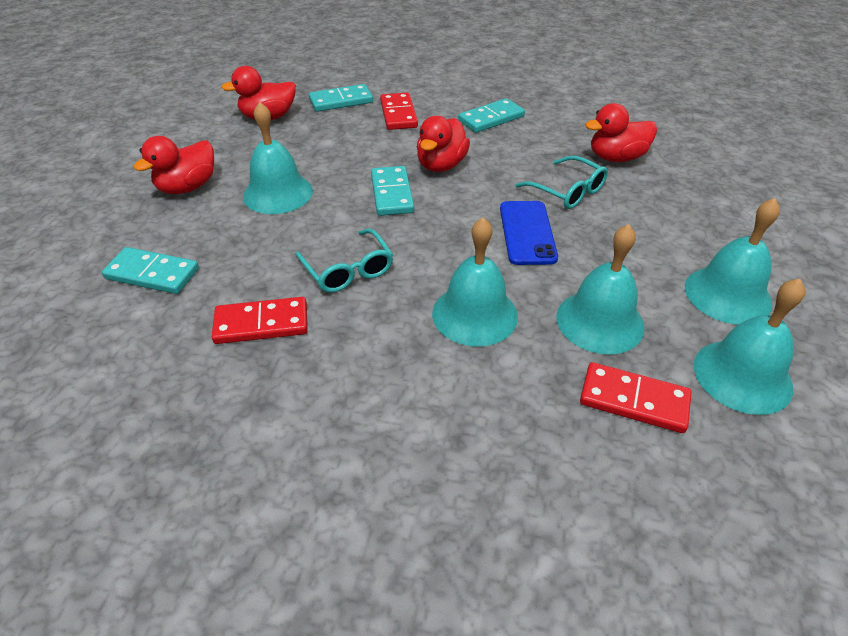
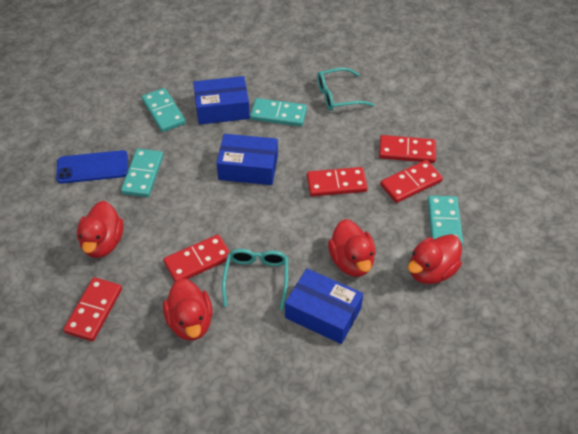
blue box: none = 0 -> [193,76,250,125] [216,134,278,185] [285,268,363,344] = 3
red domino: [212,297,308,344] [380,93,418,130] [580,362,691,433] = 3 -> [63,277,122,341] [163,234,230,282] [307,167,368,197] [379,135,436,163] [380,160,443,203] = 5
turquoise bell: [243,102,313,214] [432,217,518,347] [556,224,645,355] [685,198,780,325] [694,279,805,415] = 5 -> none = 0

